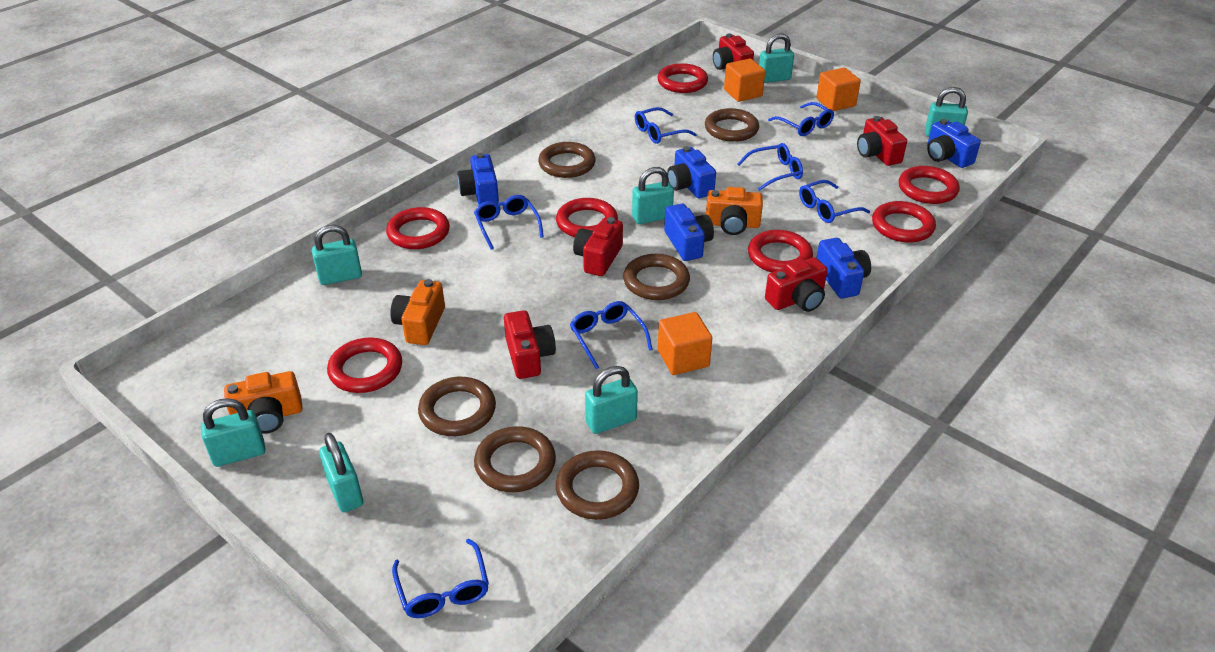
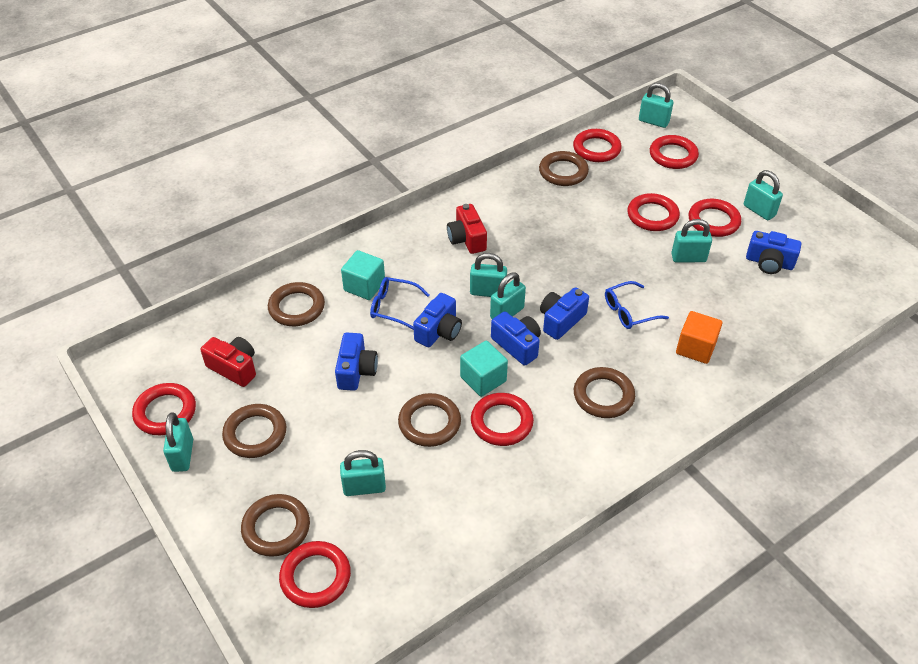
blue glasses: [392,539,489,618] [474,195,544,250] [570,301,653,369] [635,107,697,144] [737,143,803,191] [768,102,834,136] [799,180,870,223] = 7 -> [370,277,429,330] [605,281,669,329] = 2
orange camera: [224,371,303,434] [390,279,445,345] [706,187,763,235] = 3 -> none = 0
orange cube: [658,312,712,375] [724,58,765,102] [816,68,861,111] = 3 -> [676,311,722,364] = 1
red camera: [504,310,556,379] [573,217,623,276] [713,34,754,70] [765,257,828,312] [857,116,907,166] = 5 -> [200,337,256,387] [447,204,487,254] = 2
turquoise cube: none = 0 -> [341,250,385,300] [460,340,508,397] = 2

